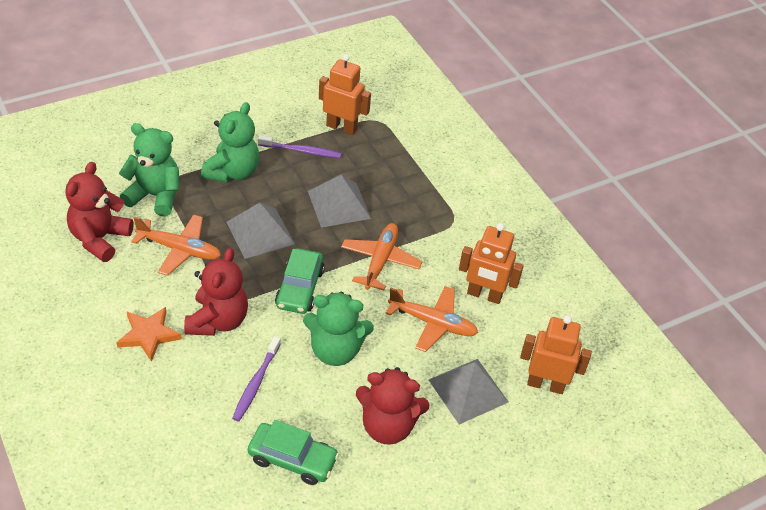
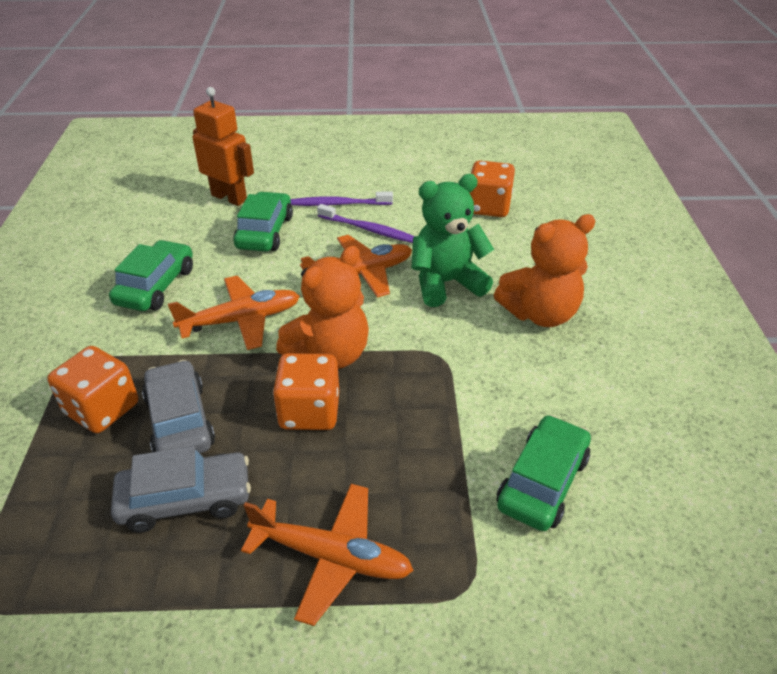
green car: [248,420,339,485] [275,248,325,314] = 2 -> [109,240,193,311] [233,192,293,251] [497,415,591,531] = 3
green teddy bear: [119,123,180,216] [201,102,259,182] [303,292,374,366] = 3 -> [412,174,494,307] = 1
grey car: none = 0 -> [111,446,251,533] [142,360,215,454] = 2
grey pyramid: [226,203,295,259] [308,175,371,228] [429,359,508,424] = 3 -> none = 0
orange dice: none = 0 -> [47,346,138,433] [273,353,339,430] [469,160,515,217] = 3
orange robot: [319,54,371,135] [459,223,524,304] [520,315,592,394] = 3 -> [192,87,254,206] = 1
orange star: [116,307,182,362] = 1 -> none = 0
orange teddy bear: none = 0 -> [276,246,369,369] [494,214,596,327] = 2
red teddy bear: [65,162,133,262] [184,248,248,336] [356,367,430,445] = 3 -> none = 0

